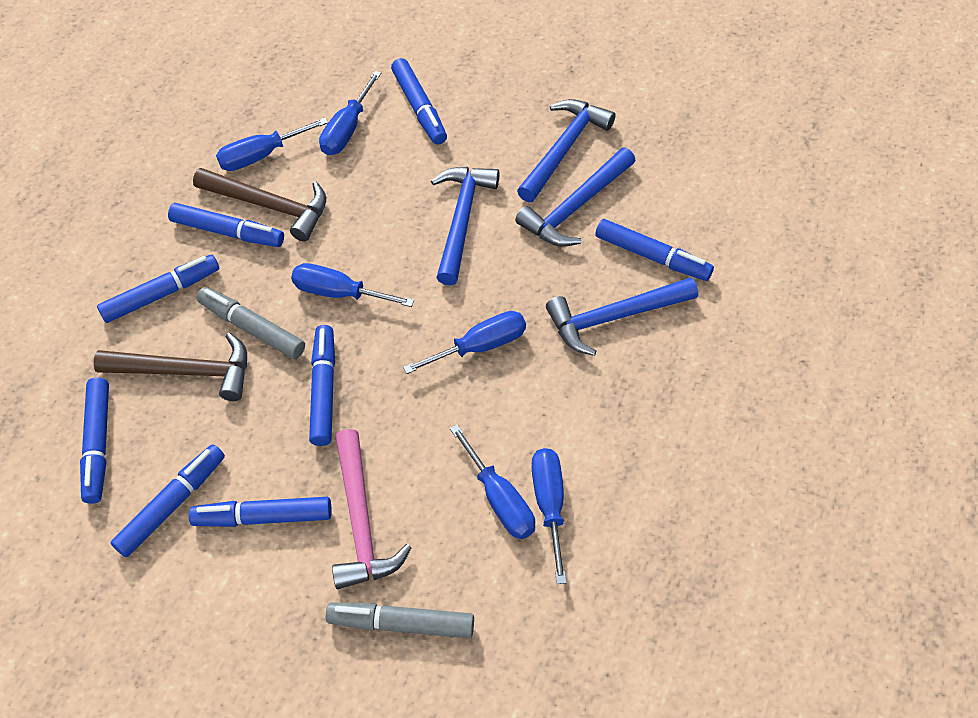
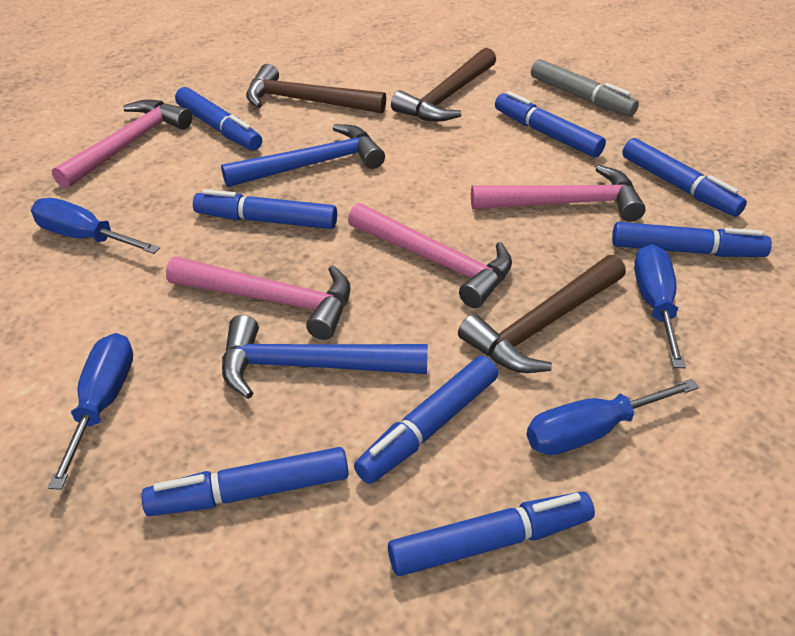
blue hammer: [431,167,500,285] [515,147,636,247] [517,99,616,202] [546,277,698,356] = 4 -> [221,124,385,187] [222,315,428,399] = 2
blue screwdriver: [216,117,328,171] [291,263,414,307] [319,71,381,155] [403,311,526,374] [450,424,535,539] [532,448,567,584] = 6 -> [31,198,160,254] [48,333,133,490] [527,379,699,455] [634,244,686,368] = 4
brown hammer: [94,333,247,401] [193,168,326,242] = 2 -> [246,64,386,114] [391,48,496,122] [458,255,626,373] = 3
grey marker: [196,287,305,359] [326,603,474,638] = 2 -> [531,59,639,116] = 1
pink hammer: [332,429,412,589] = 1 -> [52,100,192,189] [166,257,351,340] [348,203,512,308] [471,165,646,222] = 4

